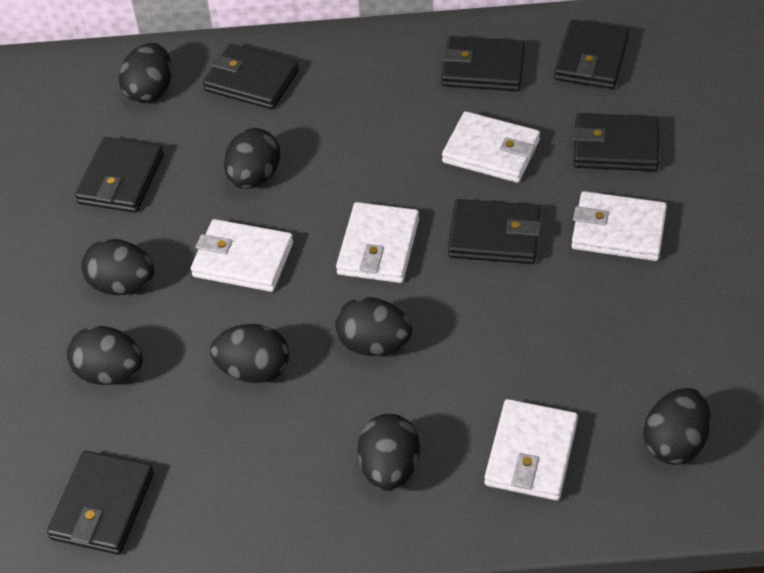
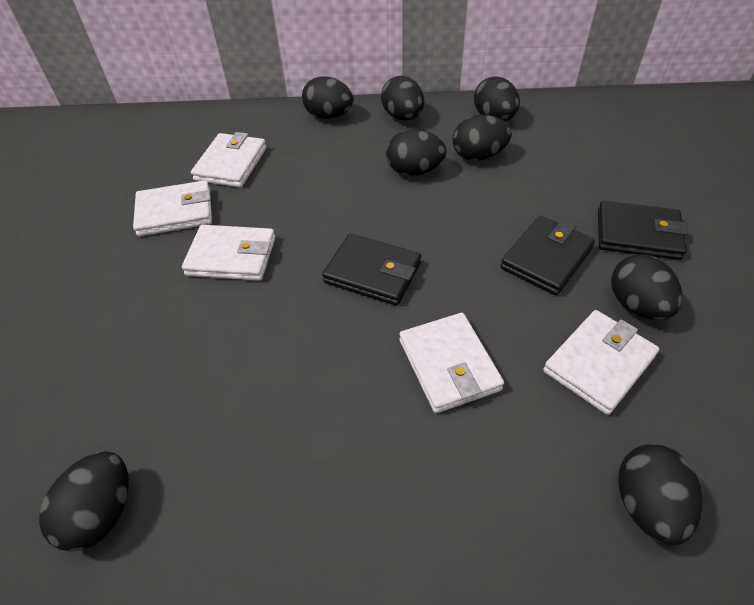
black wallet: [47,451,154,555] [75,137,164,213] [203,44,299,109] [441,36,525,91] [448,199,541,264] [554,20,629,89] [573,113,659,171] = 7 -> [322,233,421,306] [500,216,595,295] [598,201,688,260] = 3

